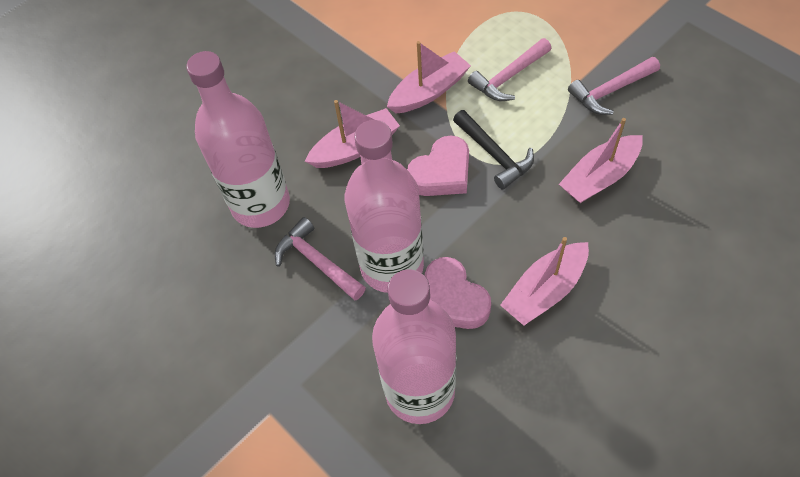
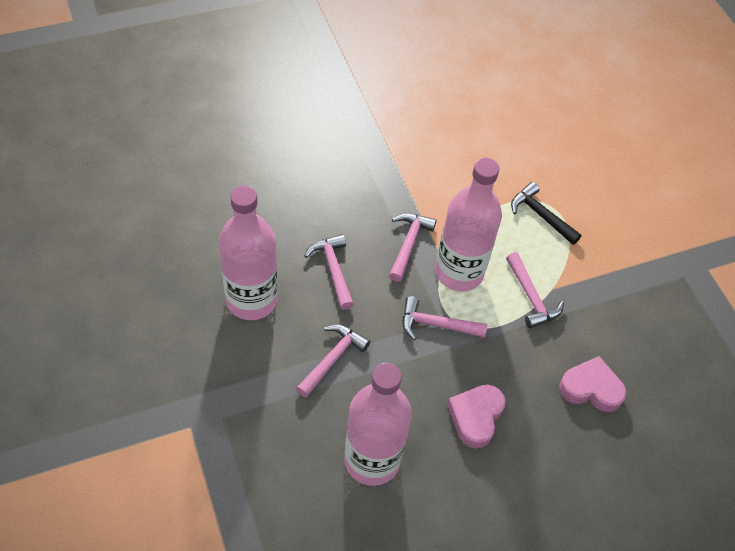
pink boat: [305,100,400,168] [387,41,471,113] [500,237,589,326] [559,118,643,203] = 4 -> none = 0
pink hammer: [275,217,366,301] [468,38,551,101] [568,57,660,115] = 3 -> [296,325,370,397] [304,234,354,310] [389,213,437,282] [403,296,487,340] [506,252,564,329] = 5

